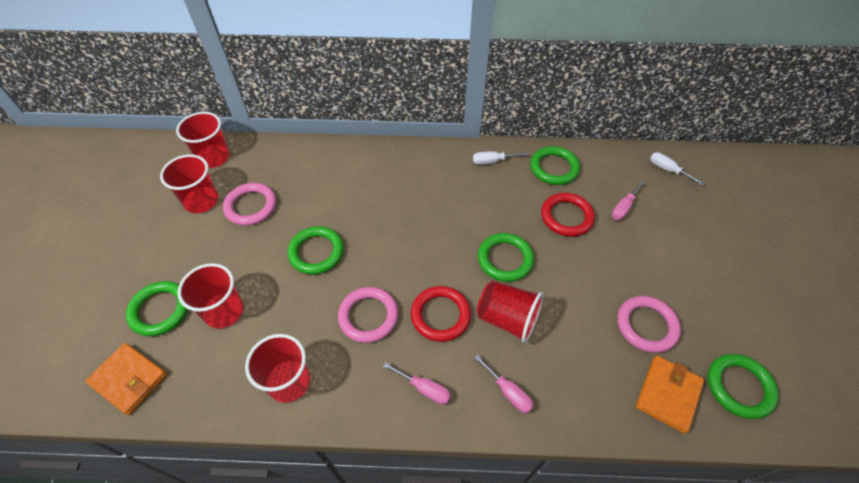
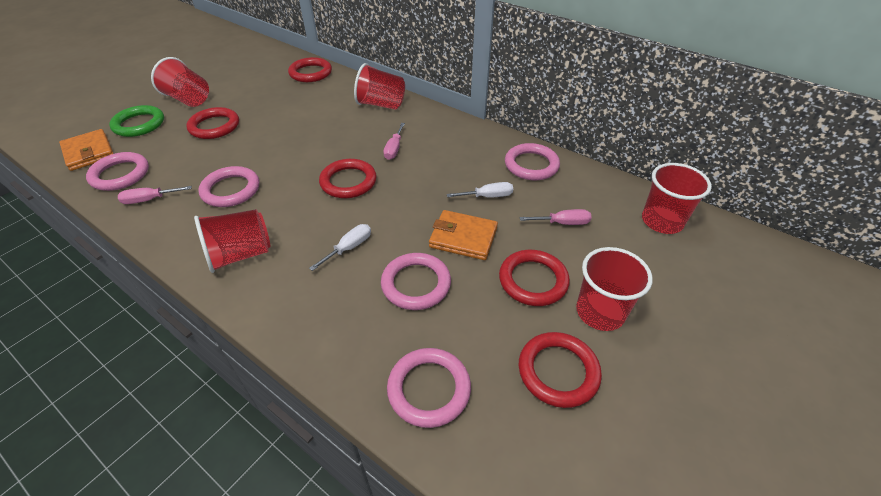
green ring: [126,281,188,336] [287,226,344,275] [478,233,534,282] [530,146,580,185] [708,354,779,419] = 5 -> [109,105,164,137] = 1
pink ring: [223,183,276,226] [338,287,398,343] [617,296,681,353] = 3 -> [86,152,149,191] [198,166,259,207] [381,253,451,310] [387,348,471,428] [505,143,560,180] = 5
red ring: [411,286,471,342] [541,193,595,237] = 2 -> [187,107,239,139] [288,57,332,82] [319,159,377,198] [499,250,570,306] [519,332,602,408] = 5

